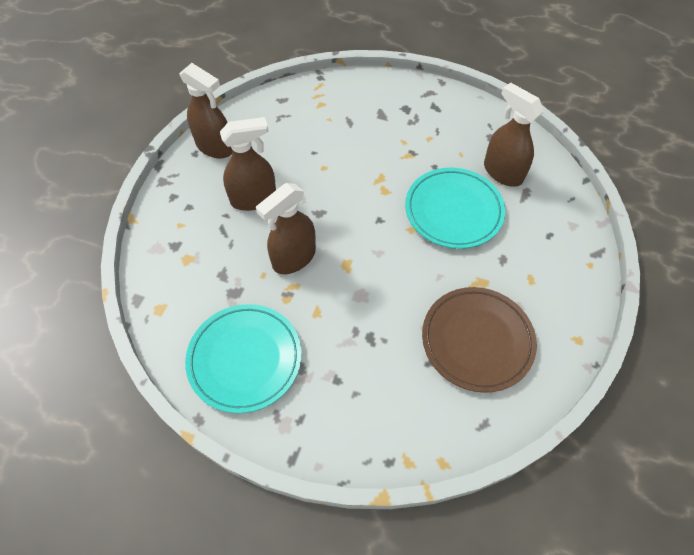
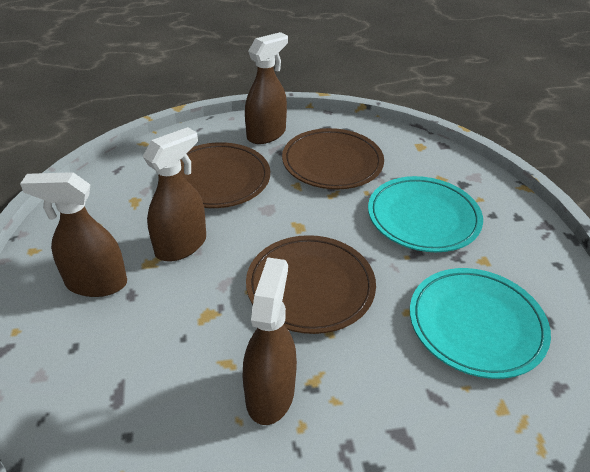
brown plate: [422,287,537,393] = 1 -> [180,142,270,208] [246,235,376,334] [282,128,384,189] = 3

